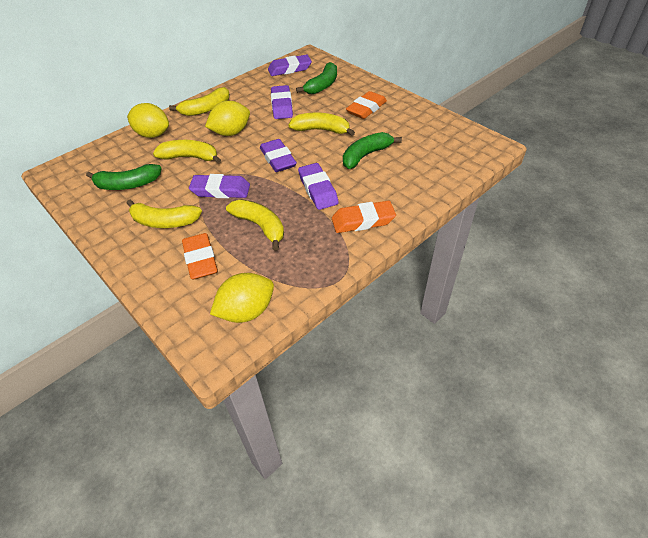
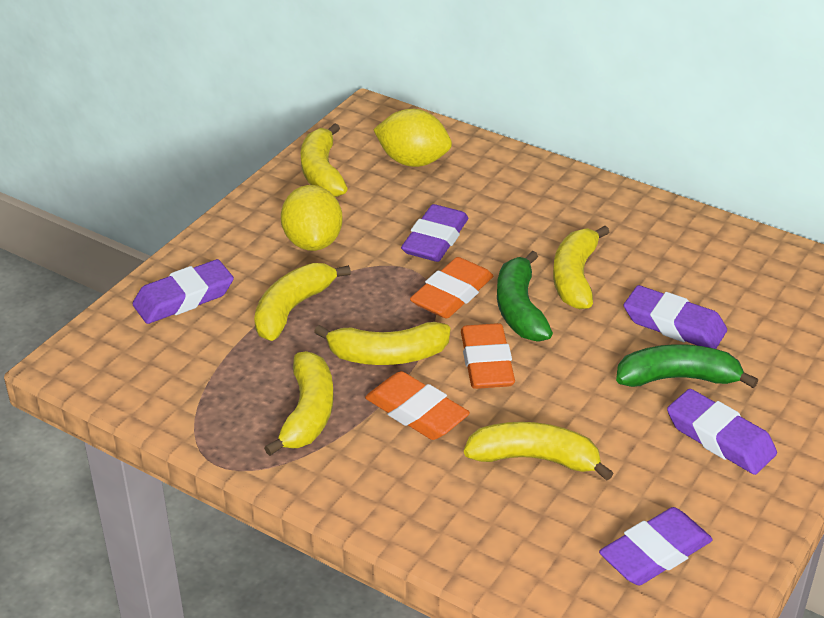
green banana: [86,164,162,190] [296,62,337,94] [343,132,402,169] = 3 -> [497,251,553,342] [616,344,758,388] = 2
yellow banana: [126,199,202,228] [153,140,221,163] [169,87,230,116] [226,199,284,251] [289,112,355,136] = 5 -> [254,263,351,341] [264,351,334,456] [301,123,348,197] [314,322,450,365] [464,422,613,481] [553,226,609,309] = 6
yellow lemon: [127,103,169,138] [205,101,250,136] [210,273,274,323] = 3 -> [281,185,343,251] [373,109,452,167] = 2

